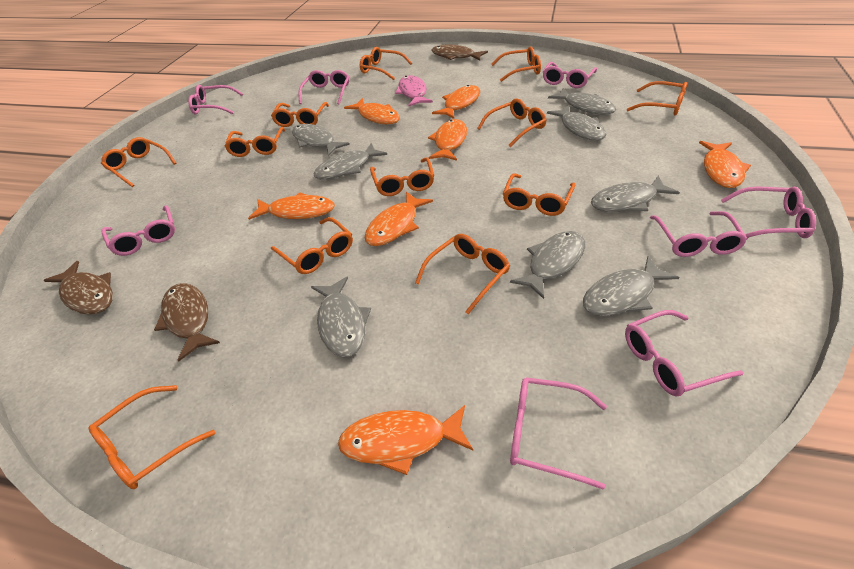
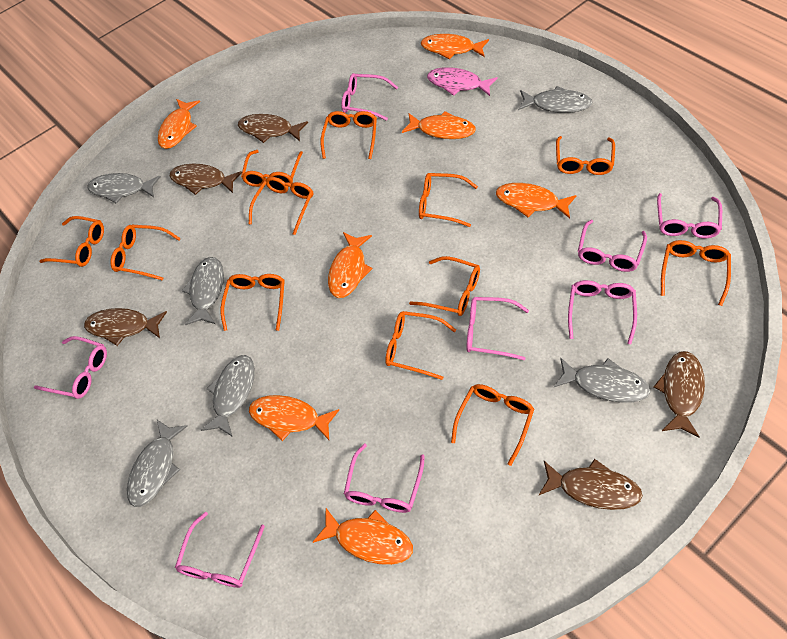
brown fish: [44,261,113,315] [154,283,220,361] [431,45,488,61] = 3 -> [84,308,167,346] [170,163,242,195] [238,114,308,143] [539,459,643,510] [654,351,705,438] = 5
grey fish: [292,124,350,156] [311,276,371,357] [313,143,387,179] [510,231,585,299] [547,106,606,141] [548,88,616,114] [583,256,680,316] [591,176,680,212] = 8 -> [88,173,161,204] [127,420,188,507] [182,257,224,325] [201,355,255,437] [518,86,593,113] [554,357,651,403] = 6

